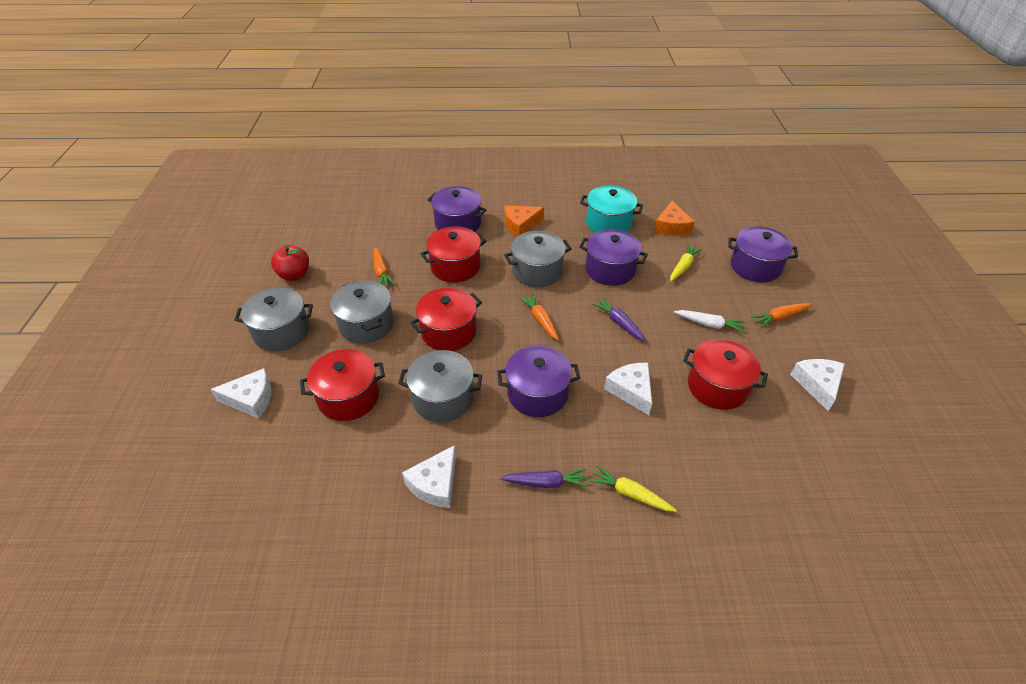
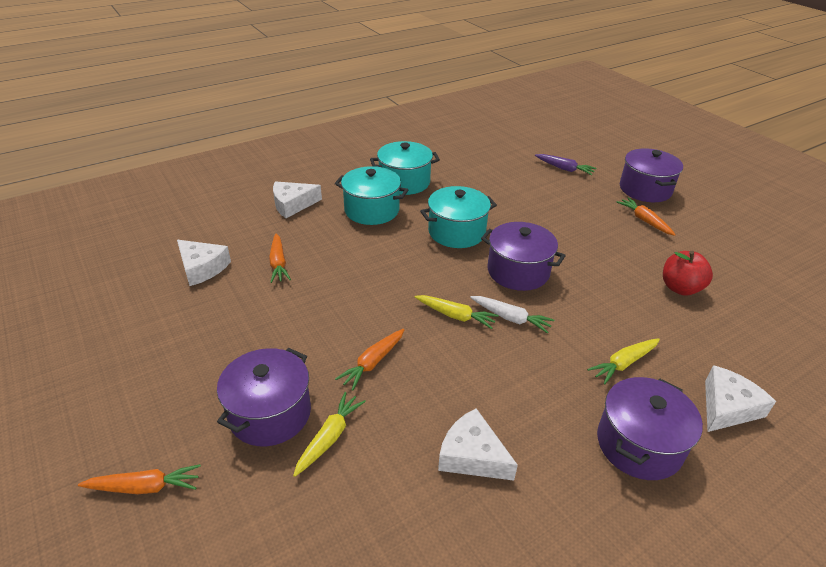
grey pot: [234,288,313,351] [330,281,394,344] [398,350,482,422] [504,231,572,287] = 4 -> none = 0
orange carrot: [373,247,396,287] [519,293,559,340] [751,303,812,328] = 3 -> [78,464,201,494] [269,234,291,283] [335,329,404,390] [616,197,676,236] = 4
orange cheese: [505,206,544,237] [654,201,694,236] = 2 -> none = 0
purple carrot: [500,468,588,488] [592,297,646,341] = 2 -> [535,154,597,175] = 1
red pot: [300,349,385,421] [410,288,482,351] [420,227,487,282] [683,339,768,410] = 4 -> none = 0
turquoise pot: [580,186,643,233] = 1 -> [335,166,408,225] [370,141,440,195] [420,186,497,248] = 3
yellow carrot: [589,465,677,512] [670,244,702,281] = 2 -> [293,392,366,477] [415,295,499,329] [587,338,660,385] = 3

